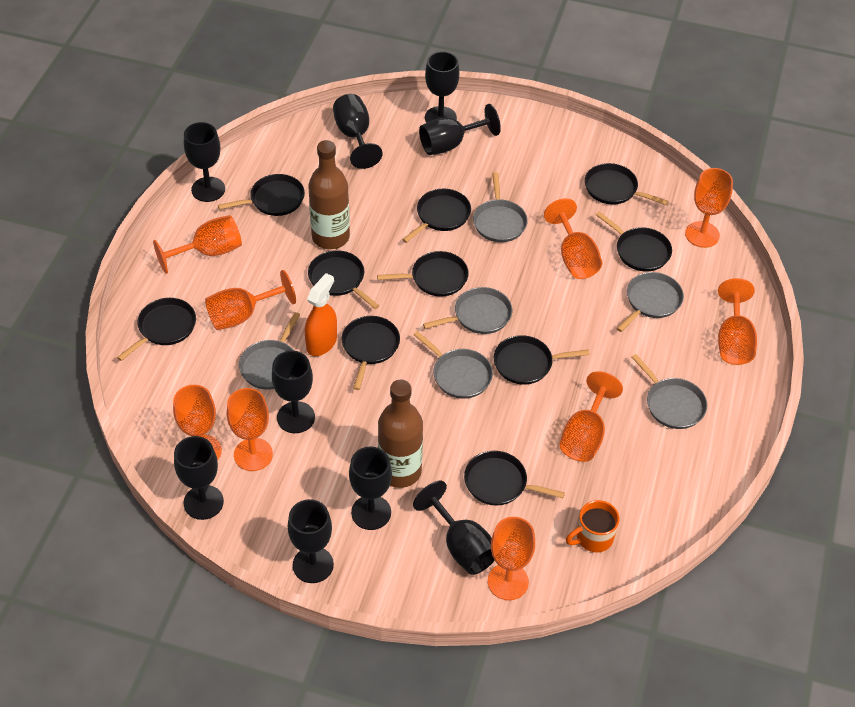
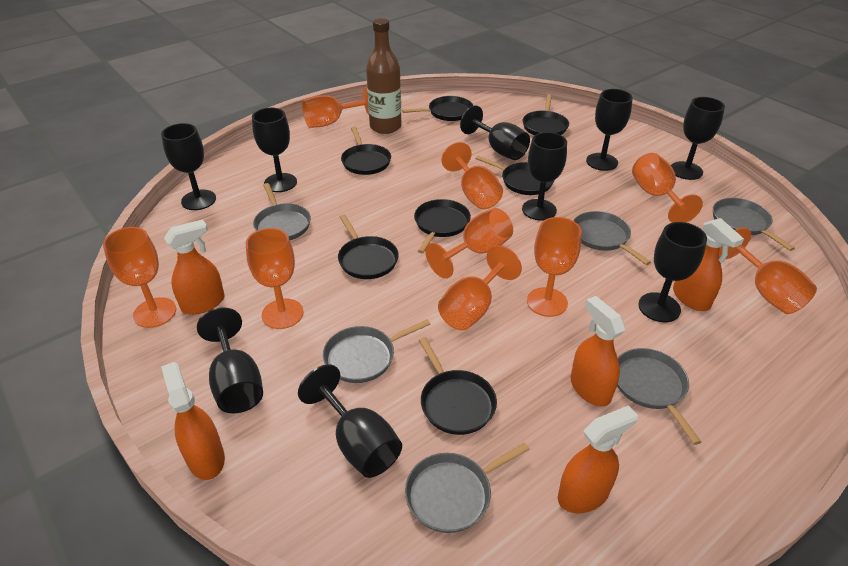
black pan: [117,298,196,361] [218,174,305,216] [308,250,379,309] [342,316,400,390] [377,251,469,296] [402,188,471,243] [464,451,565,506] [494,335,590,385] [585,163,668,205] [596,211,672,271] = 10 -> [338,215,399,279] [341,126,391,175] [402,96,473,121] [414,199,471,253] [419,338,497,435] [476,156,554,195] [523,95,569,135] = 7
brown bottle: [308,140,350,249] [378,379,423,488] = 2 -> [366,18,401,134] = 1
orange mug: [566,500,620,552] = 1 -> none = 0
orange spray bottle: [305,273,337,356] = 1 -> [161,362,225,480] [164,219,225,315] [558,405,638,513] [571,296,625,407] [673,218,744,311] = 5

